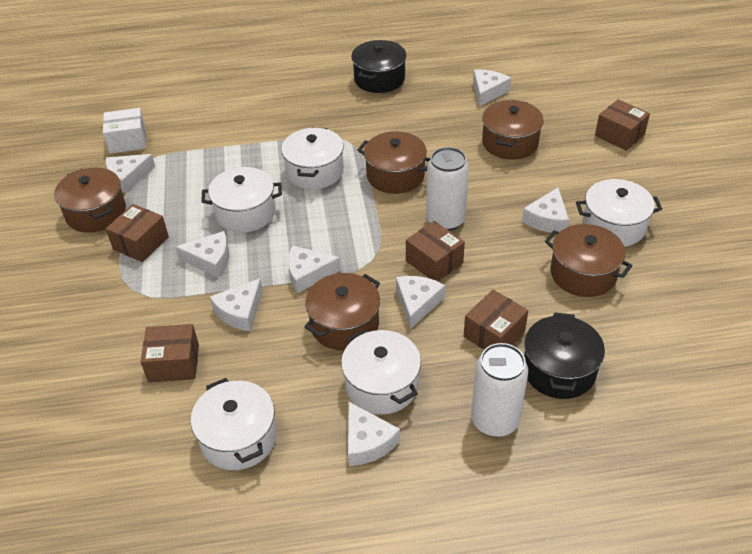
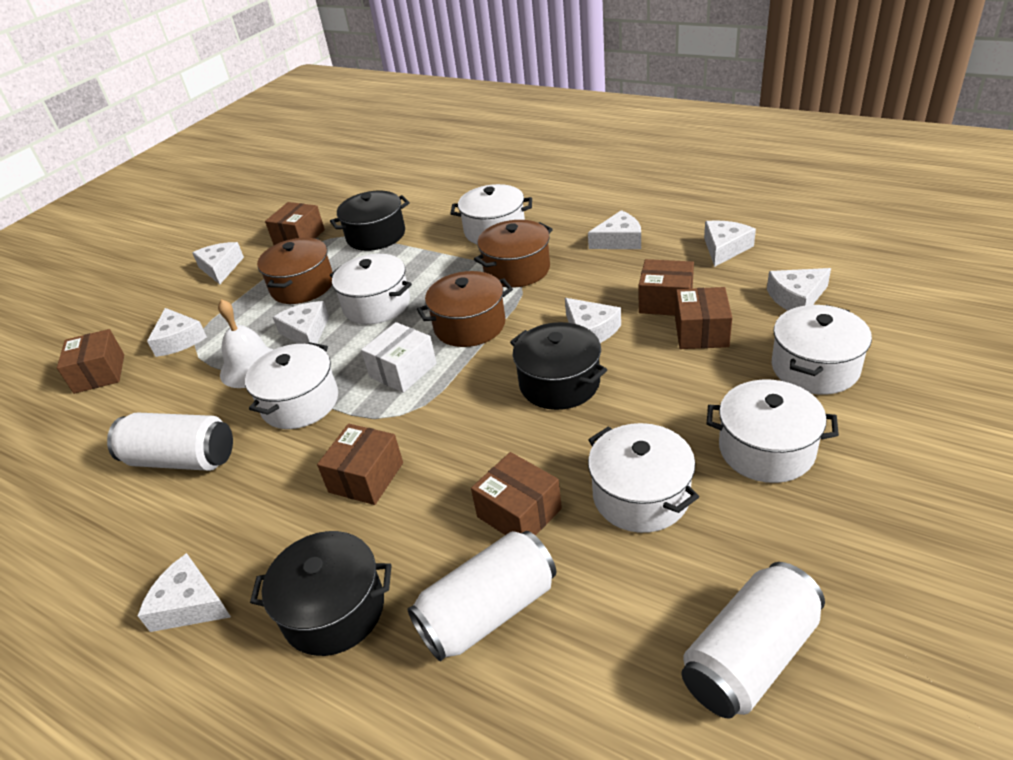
black pot: [351,40,407,93] [524,312,605,399] = 2 -> [250,531,392,656] [330,191,410,251] [510,322,607,410] = 3
brown box: [106,204,169,262] [140,324,199,382] [406,221,465,281] [464,290,528,350] [595,99,650,151] = 5 -> [57,329,124,394] [265,202,325,245] [317,424,403,505] [471,452,562,536] [639,259,694,316] [675,287,732,349] = 6
brown pot: [54,167,126,233] [304,273,380,350] [357,131,431,194] [482,100,544,160] [545,224,633,297] = 5 -> [257,238,332,304] [417,271,513,347] [474,220,553,288] = 3
white bell: none = 0 -> [218,299,274,388] = 1
white can: [426,147,469,231] [471,343,528,437] = 2 -> [107,412,233,471] [408,531,556,661] [681,562,825,719] = 3
white pot: [191,378,277,470] [201,167,282,233] [281,127,344,189] [341,330,421,415] [576,179,662,247] = 5 -> [245,342,338,429] [330,254,412,325] [450,184,532,244] [588,423,699,533] [707,380,839,483] [772,305,872,395] = 6

